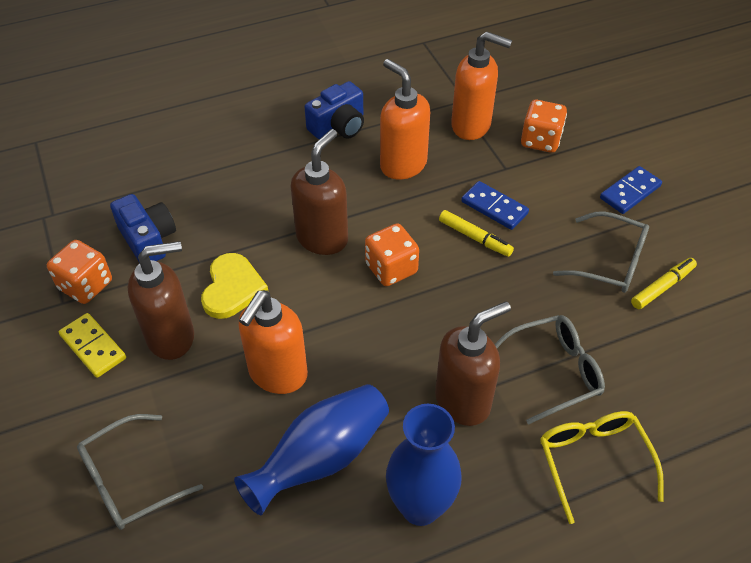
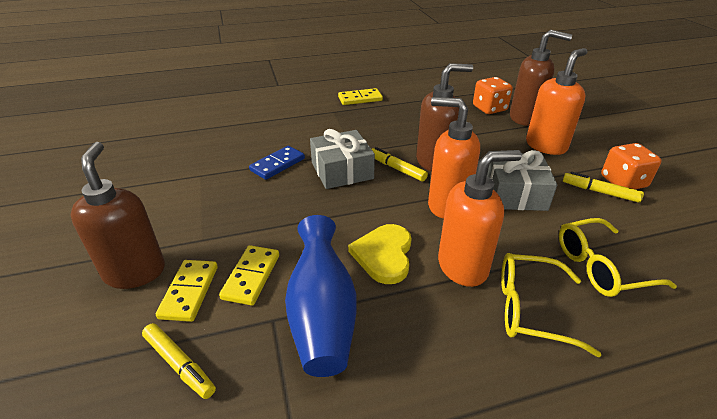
blue camera: [110,194,176,263] [305,81,364,139] = 2 -> none = 0
blue domino: [461,181,529,230] [600,166,662,214] = 2 -> [249,146,305,180] = 1
blue vase: [234,384,389,515] [386,404,462,526] = 2 -> [285,215,357,377] = 1
grey gift: none = 0 -> [310,129,375,189] [487,150,557,211] = 2
grey glasses: [77,414,203,530] [495,315,605,424] [553,211,649,293] = 3 -> none = 0
orange dice: [47,240,112,304] [365,223,419,286] [521,100,567,153] = 3 -> [473,77,513,114] [601,143,662,189] = 2
yellow domino: [59,313,126,378] = 1 -> [156,260,218,322] [219,245,279,305] [338,88,383,105] = 3
yellow glasses: [540,411,664,524] = 1 -> [501,253,601,357] [559,218,677,297] = 2
yellow marker: [439,210,514,257] [631,258,697,309] = 2 -> [142,323,216,399] [372,147,428,182] [563,172,644,203] = 3

